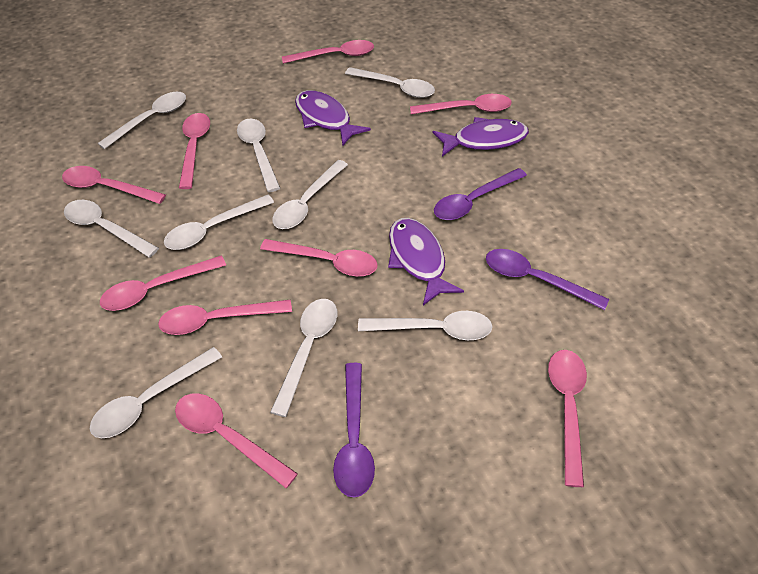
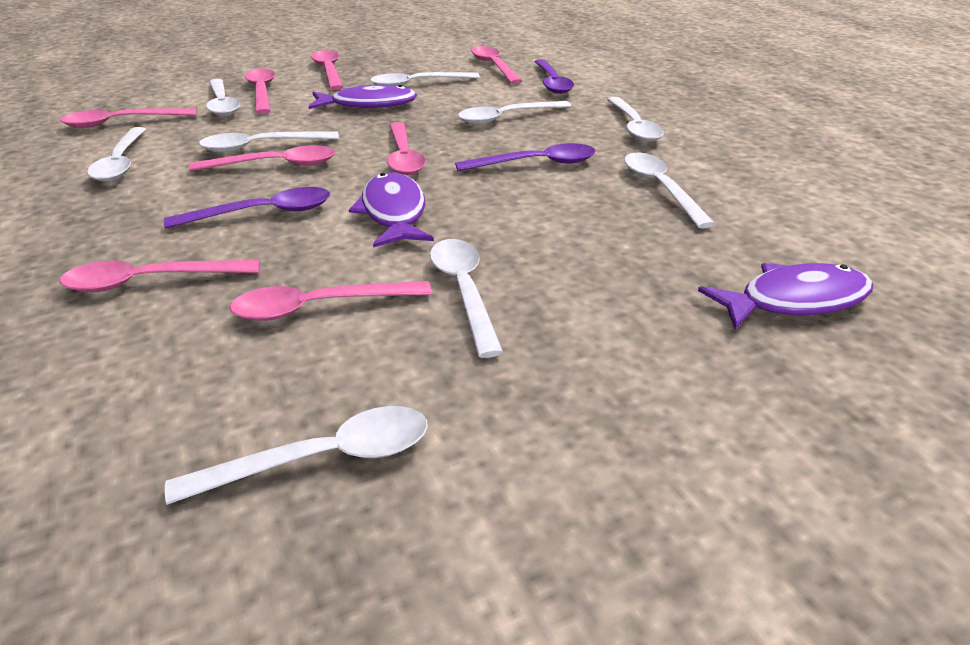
pink spoon: [62,166,166,204] [100,255,226,311] [158,300,292,335] [175,393,298,488] [179,113,210,189] [260,239,378,277] [282,40,374,64] [410,94,512,114] [548,350,587,487] = 9 -> [60,108,197,128] [60,260,260,292] [189,145,335,171] [229,281,432,321] [245,69,275,114] [311,50,343,90] [387,122,426,175] [471,46,522,84] = 8

